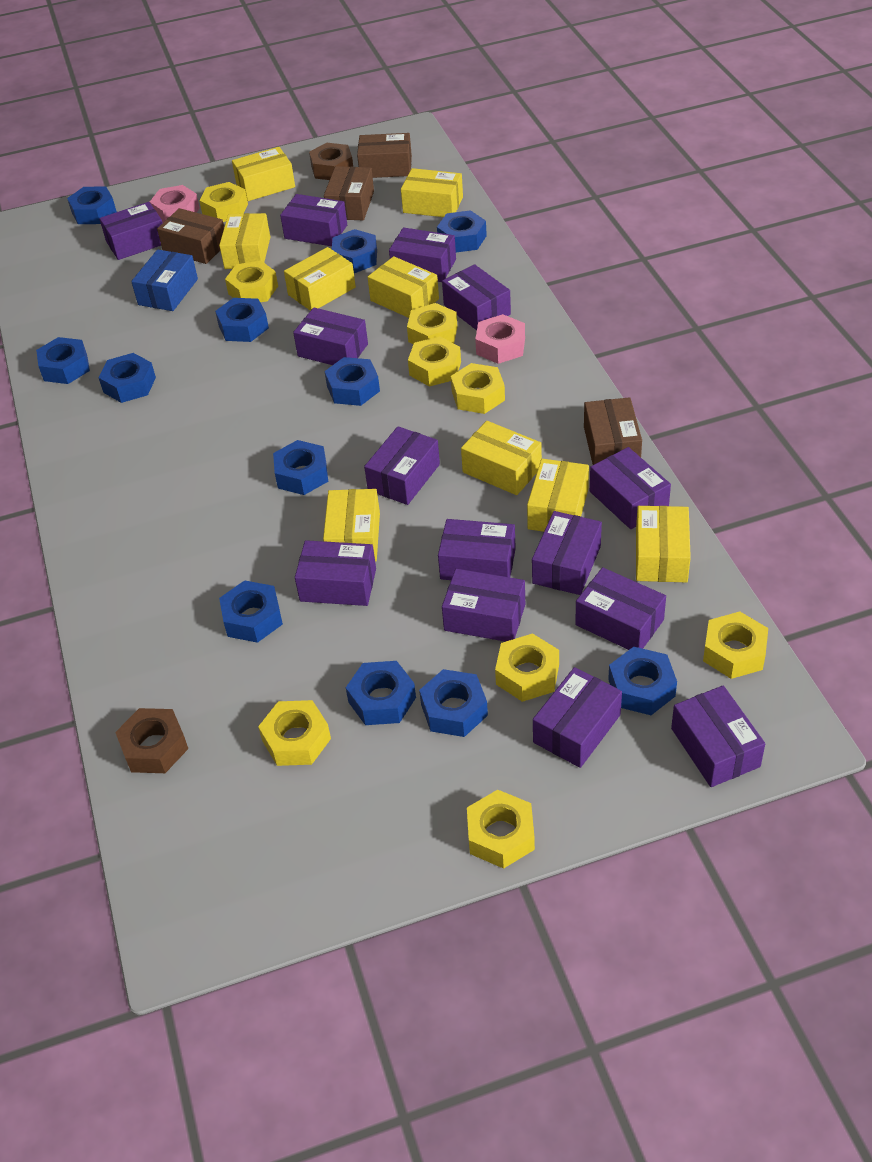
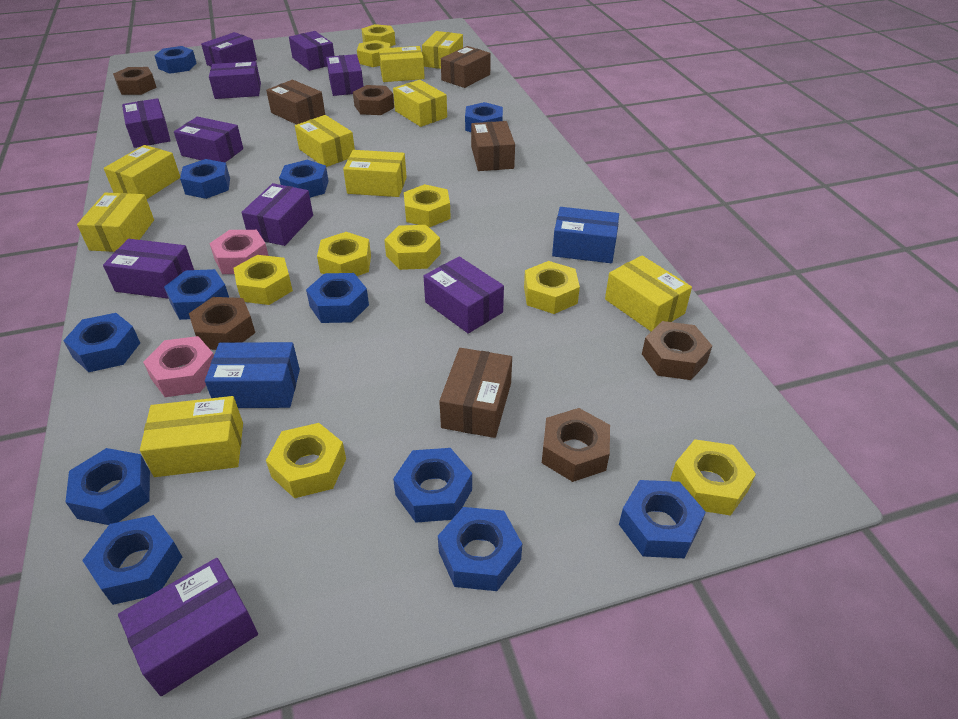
blue box: [131,250,198,311] = 1 -> [205,342,300,408] [552,207,619,263] = 2
brown nut: [115,708,189,773] [309,143,353,180] = 2 -> [113,67,157,95] [189,297,255,350] [353,85,394,115] [542,408,610,482] [642,321,712,380] = 5
purple box: [99,202,163,260] [280,194,347,246] [293,308,368,365] [295,540,376,606] [364,426,440,505] [389,228,456,282] [438,519,516,580] [442,264,511,330] [442,569,525,642] [532,511,602,595] [533,667,622,768] [575,567,666,650] [590,447,671,529] [671,686,765,787] = 14 -> [103,239,194,299] [118,558,258,696] [122,98,171,148] [174,117,243,162] [201,32,257,66] [209,61,261,99] [241,183,313,246] [289,31,334,71] [326,54,363,96] [423,256,504,334] = 10

